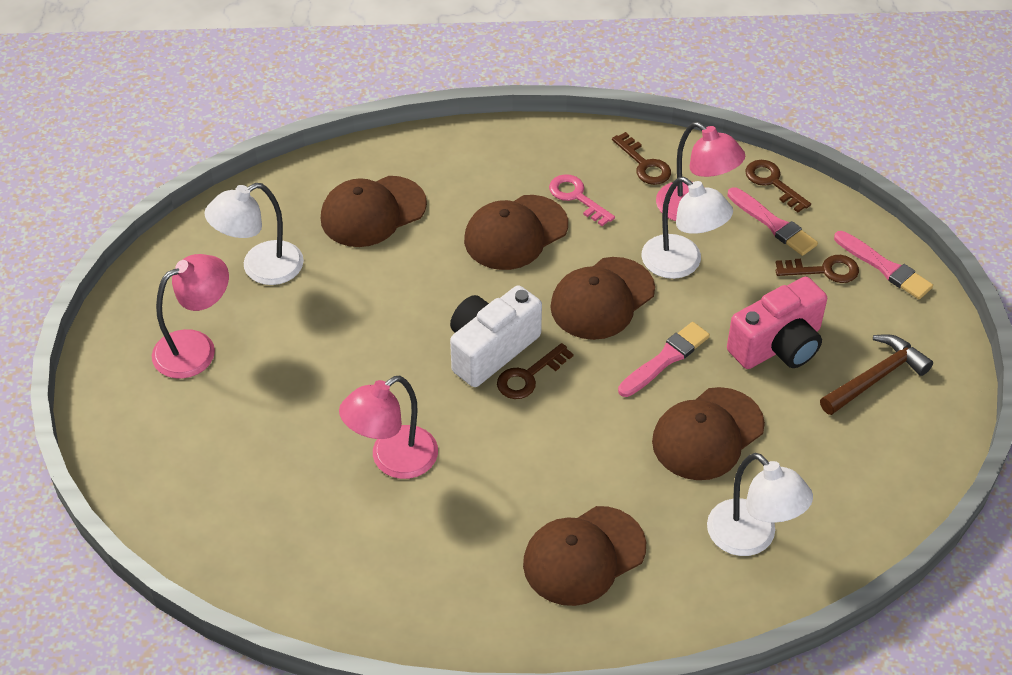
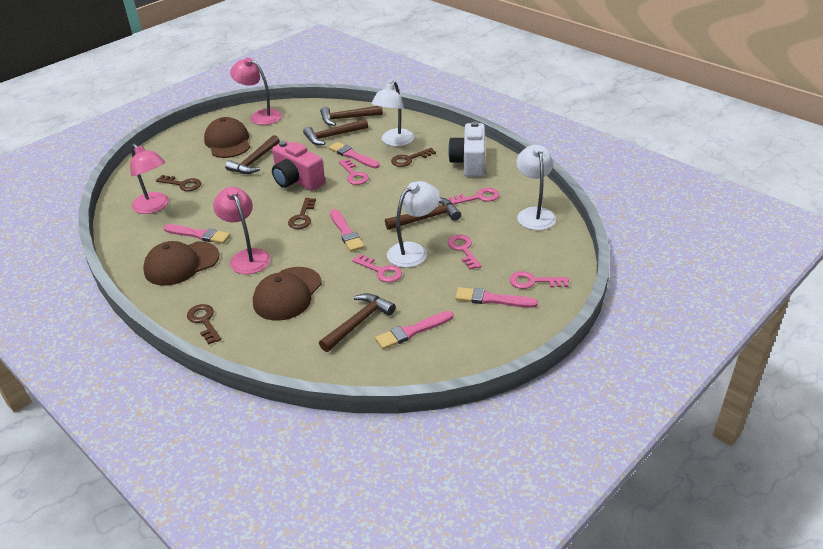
brown cap: [321,176,427,247] [464,195,568,270] [523,506,646,606] [550,257,655,340] [652,387,765,480] = 5 -> [143,241,219,286] [204,117,250,158] [253,267,322,321] = 3
brown hammer: [820,334,933,415] = 1 -> [225,135,280,174] [303,119,368,145] [319,293,396,352] [320,106,383,126] [385,198,461,230] = 5
pink brush: [618,322,710,397] [727,187,818,256] [834,231,933,299] = 3 -> [163,224,230,244] [329,142,380,168] [330,209,364,252] [375,311,453,349] [455,287,538,308] = 5
pink key: [549,174,615,226] = 1 -> [339,159,369,185] [352,254,402,283] [448,235,481,270] [449,188,499,205] [510,271,569,289] = 5

